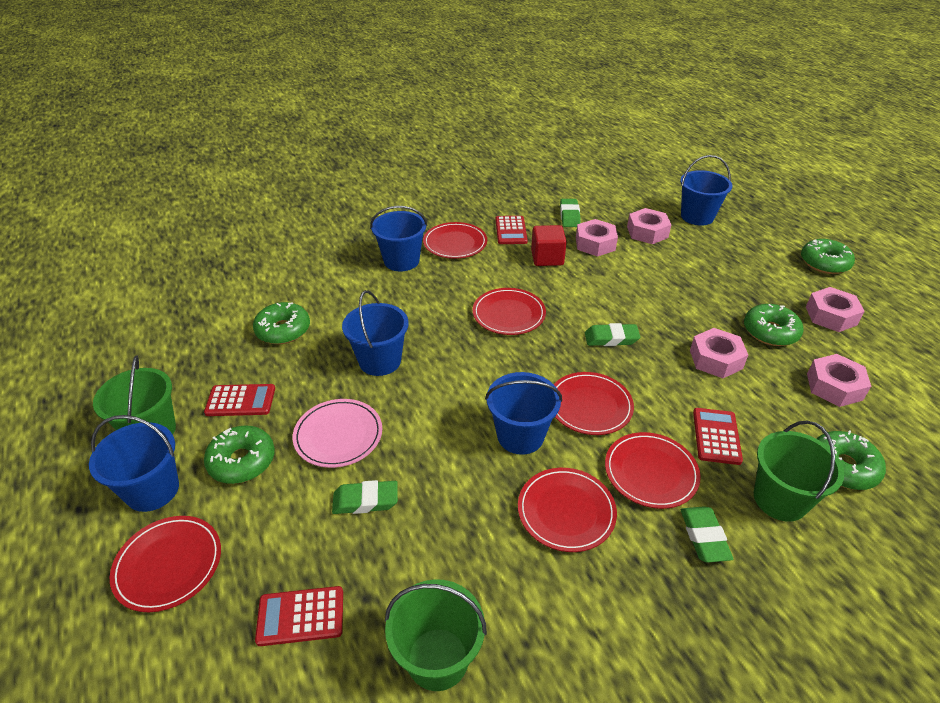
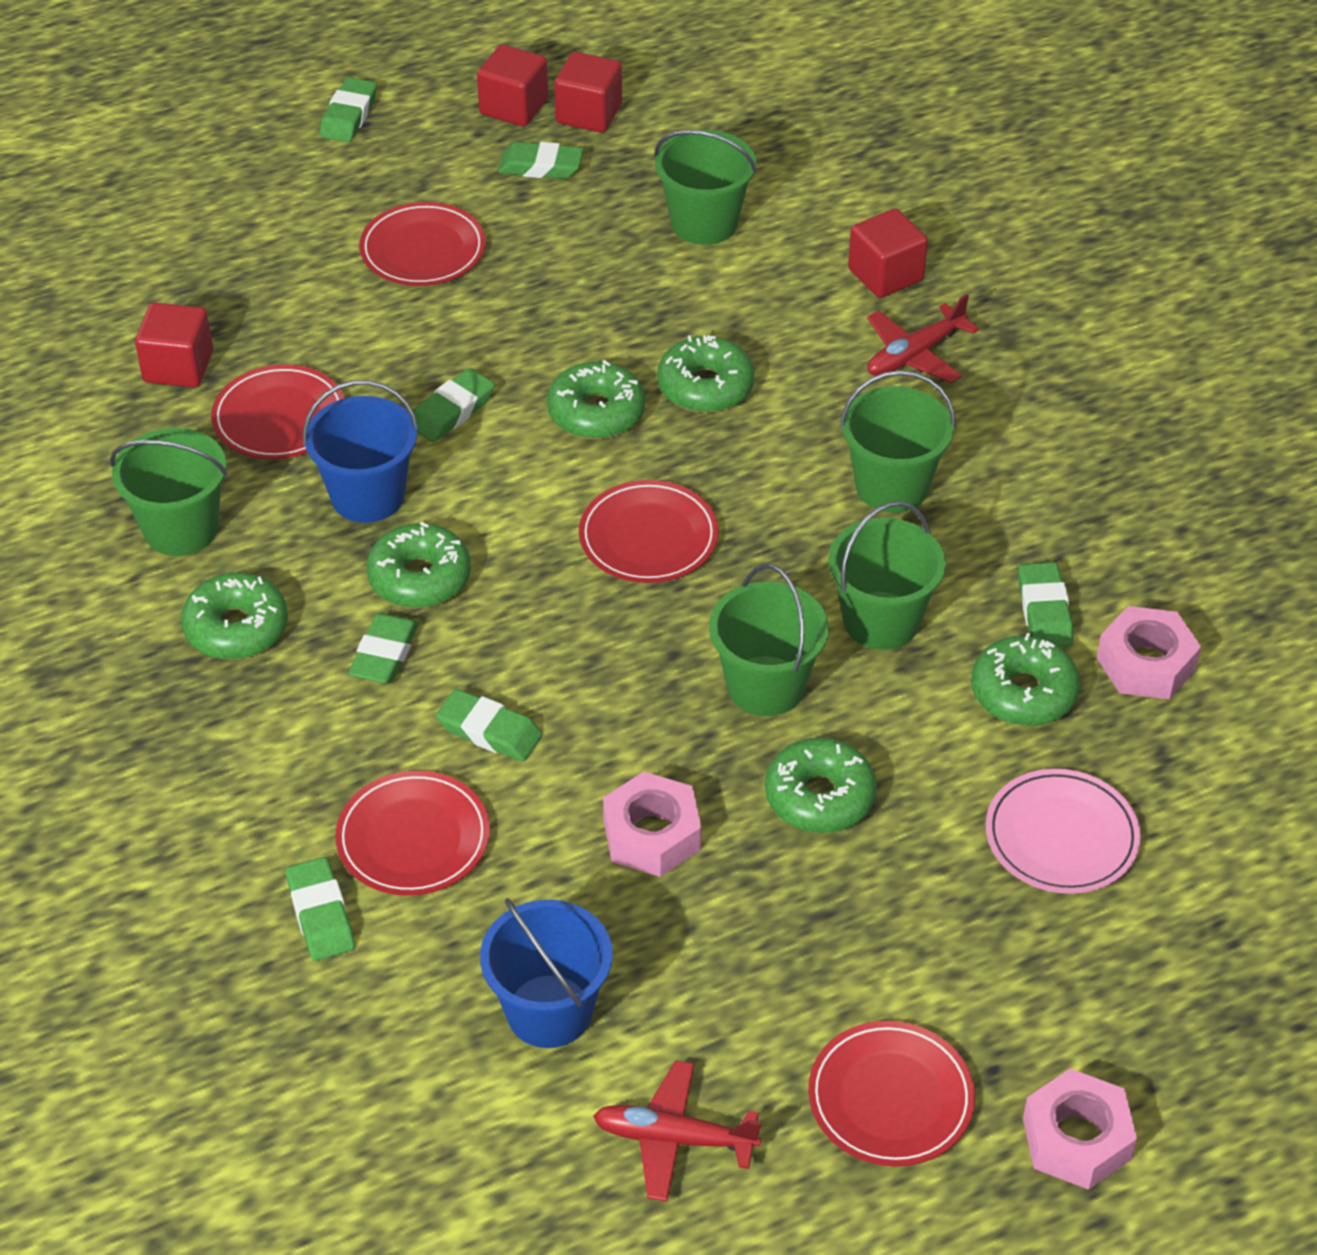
blue bucket: [89,415,179,512] [342,290,408,376] [370,206,427,271] [485,372,562,455] [680,155,733,226] = 5 -> [303,380,419,523] [480,898,613,1048] = 2
green bucket: [93,355,176,435] [385,579,487,691] [754,421,844,522] = 3 -> [110,428,228,556] [654,130,757,245] [709,564,829,716] [828,501,946,650] [840,370,956,513] = 5
green donut: [204,425,275,484] [253,302,310,344] [744,304,804,346] [801,239,855,274] [817,430,886,490] = 5 -> [181,572,288,660] [367,522,471,608] [547,360,645,439] [657,335,755,413] [765,737,877,833] [971,633,1080,726] = 6
green eraser: [332,480,398,514] [560,199,581,227] [585,323,640,346] [681,506,733,563] = 4 -> [286,857,355,961] [320,77,377,143] [349,613,419,684] [414,368,495,442] [436,689,542,762] [498,142,584,179] [1019,562,1073,647] = 7
pink nut: [576,219,618,257] [627,208,671,244] [690,328,748,378] [806,287,865,332] [807,354,871,407] = 5 -> [603,772,702,877] [1023,1069,1137,1190] [1097,606,1201,699] = 3
red calculator: [204,384,275,416] [255,586,343,646] [496,216,528,244] [693,408,743,465] = 4 -> none = 0
red cube: [531,225,567,266] = 1 -> [135,303,213,388] [477,44,548,127] [554,52,622,133] [848,208,928,298] = 4
red plane: none = 0 -> [593,1061,762,1202] [867,294,979,384] = 2
red plate: [110,516,221,612] [423,222,487,259] [473,288,546,335] [518,468,617,552] [554,372,634,435] [605,432,701,509] = 6 -> [211,364,345,459] [335,770,490,896] [359,202,486,286] [579,480,719,583] [808,1021,975,1167] = 5

